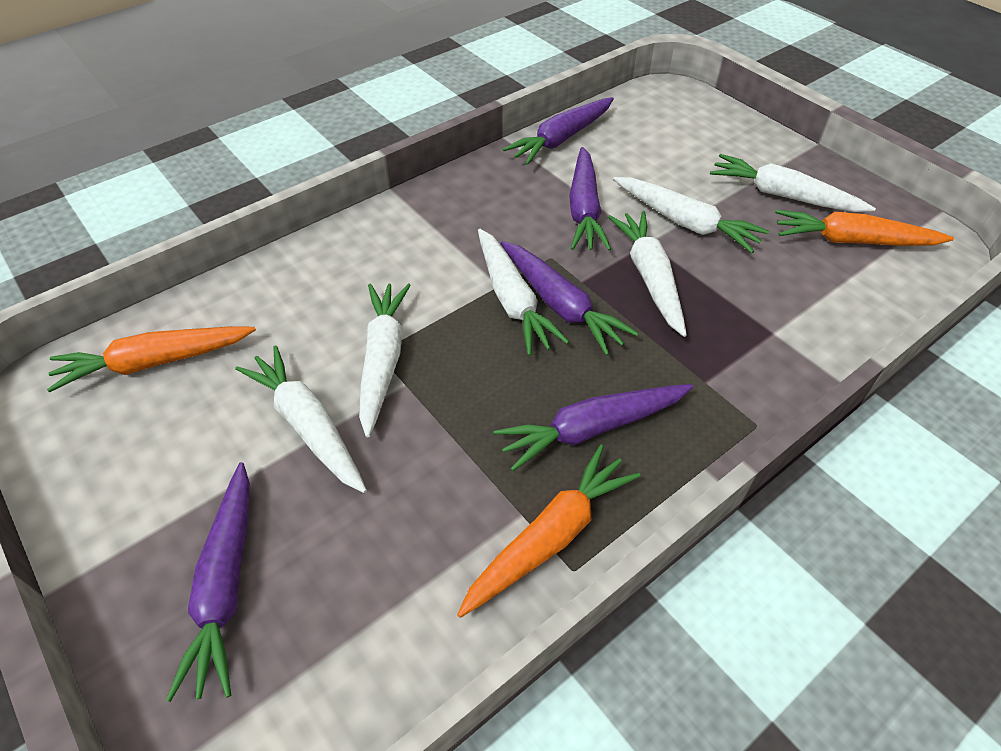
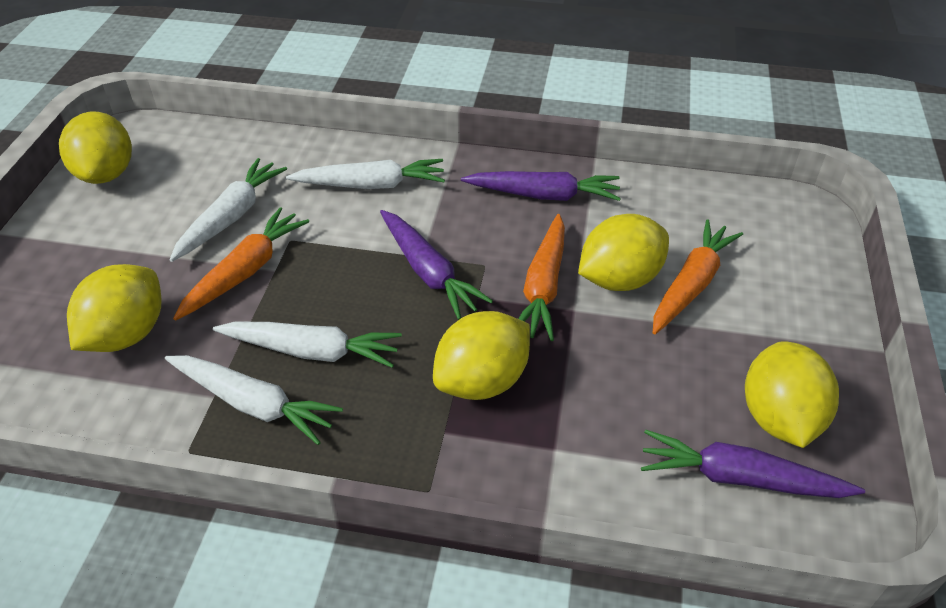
purple carrot: [166,462,250,702] [494,384,693,471] [501,241,639,355] [503,97,614,165] [569,147,611,250] = 5 -> [380,210,493,320] [461,171,621,201] [641,430,865,498] = 3
white carrot: [235,345,367,493] [359,283,411,438] [478,229,569,356] [608,211,687,337] [613,177,769,253] [710,154,876,212] = 6 -> [165,355,343,445] [170,158,287,262] [213,321,402,368] [286,159,445,189] = 4
yellow lemon: none = 0 -> [59,112,132,184] [67,264,162,352] [433,311,530,400] [578,214,669,291] [745,341,839,448] = 5

